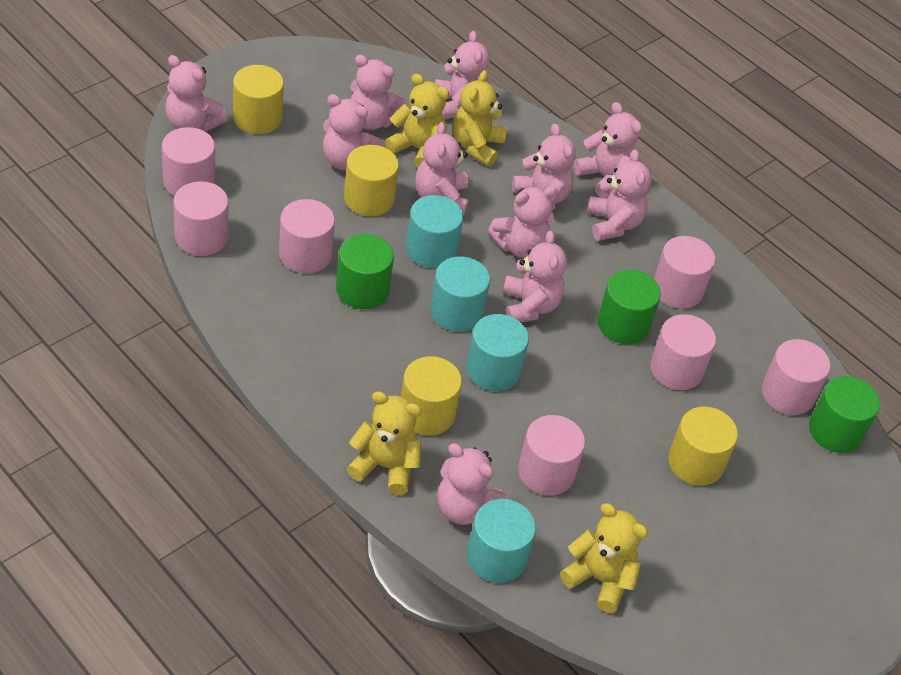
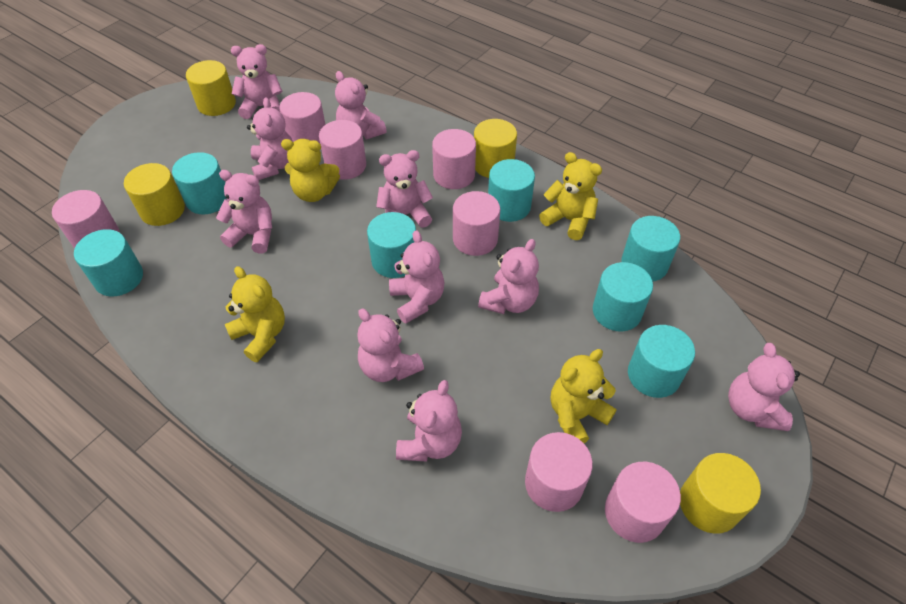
green cylinder: [336,234,394,309] [597,270,661,344] [809,376,880,453] = 3 -> none = 0
pink teddy bear: [165,55,228,132] [323,94,382,170] [350,55,407,130] [415,122,469,216] [435,31,490,119] [437,443,507,525] [487,186,558,258] [503,231,567,323] [512,124,576,210] [574,102,642,198] [587,149,651,241] = 11 -> [216,170,272,253] [231,44,283,119] [247,98,293,180] [335,71,387,139] [357,308,424,382] [376,150,433,228] [389,230,445,324] [396,380,462,462] [478,239,539,314] [728,343,800,431] = 10
turquoise cylinder: [406,195,463,268] [430,256,490,332] [466,314,529,391] [467,499,536,583] = 4 -> [74,229,143,296] [172,152,226,214] [367,212,416,278] [488,159,535,222] [593,262,653,331] [621,216,680,282] [628,325,695,398] = 7

